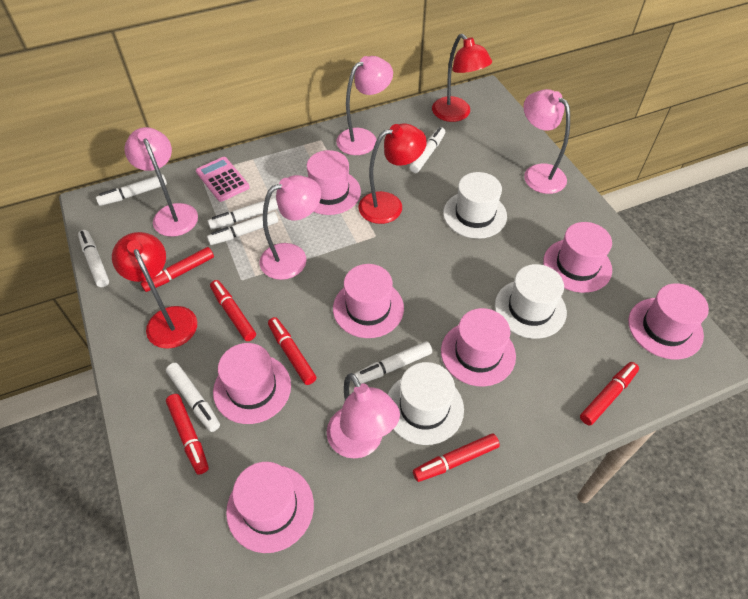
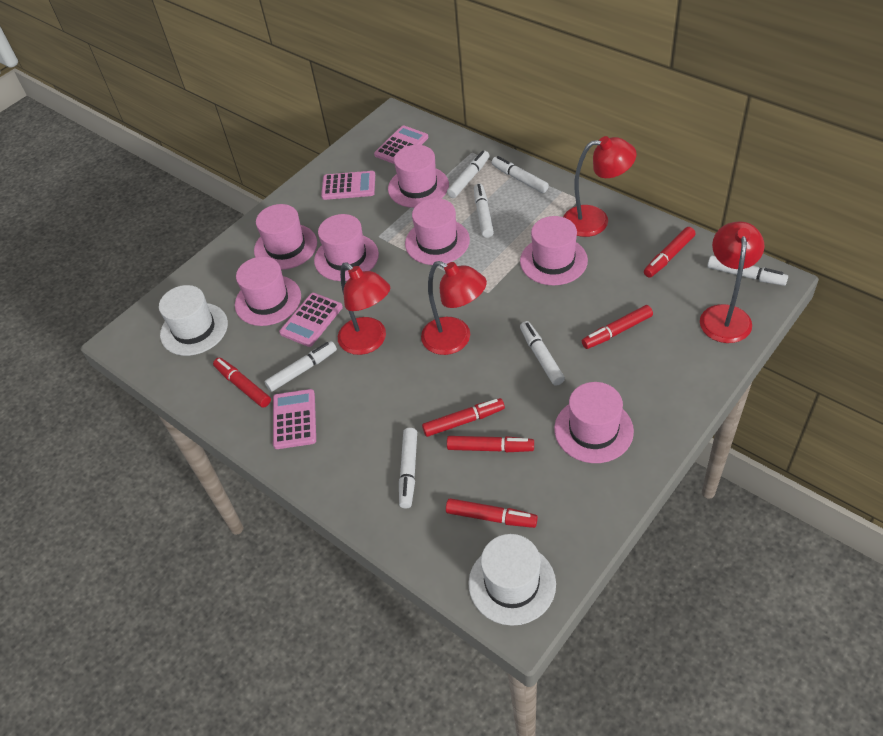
pink calculator: [196,157,250,202] = 1 -> [273,389,316,449] [279,293,343,347] [321,171,375,200] [374,125,428,164] = 4
pink lamp: [125,127,198,237] [260,175,321,280] [327,373,400,459] [336,56,393,155] [523,89,570,194] = 5 -> none = 0
red lamp: [112,232,197,349] [359,123,427,224] [432,34,492,122] = 3 -> [338,262,390,355] [421,261,487,355] [563,136,637,237] [700,221,764,343] = 4
white hat: [387,362,464,445] [443,172,507,239] [495,264,567,339] = 3 -> [159,285,228,356] [468,534,556,626] = 2

